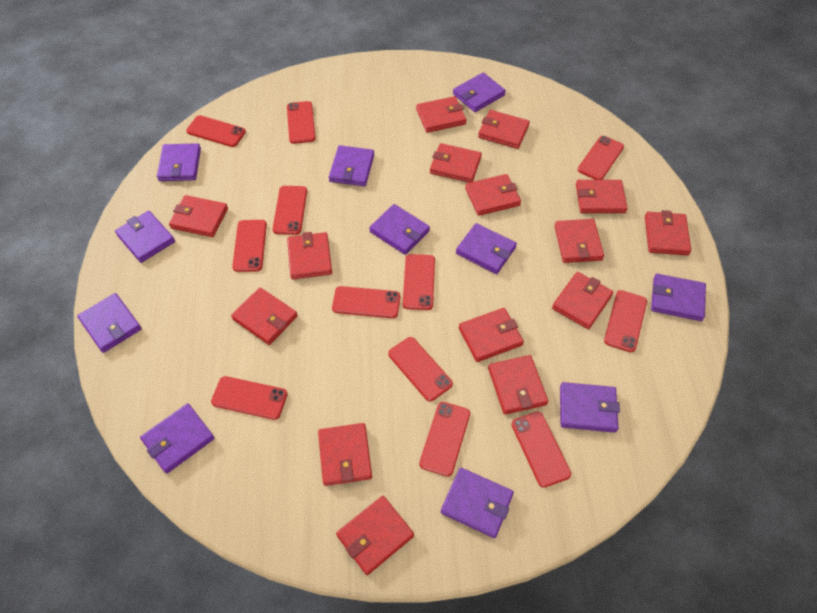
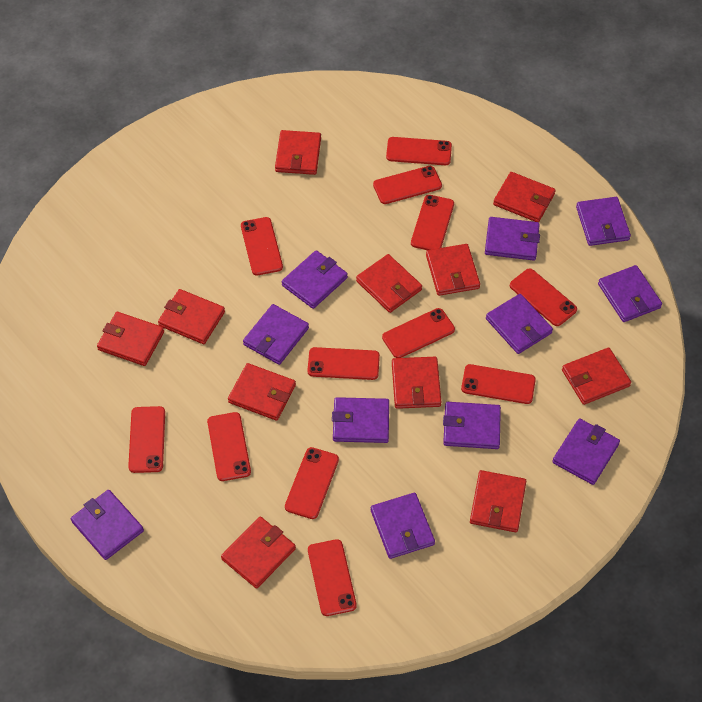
red wallet: [169,195,228,237] [231,287,298,345] [287,232,332,279] [318,423,372,486] [336,496,414,575] [416,96,467,133] [430,143,482,183] [459,308,524,362] [465,174,521,216] [478,110,530,149] [488,355,548,415] [552,272,614,329] [555,219,604,263] [576,180,628,213] [645,210,691,255] = 15 -> [97,312,164,366] [158,289,225,344] [221,517,296,589] [228,363,296,421] [275,130,321,175] [356,254,422,313] [392,357,441,409] [426,244,480,296] [470,470,526,532] [493,172,556,222] [562,348,631,405] = 11

